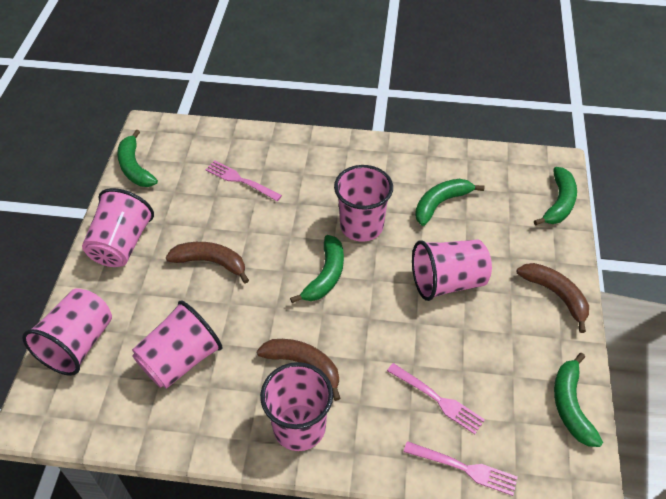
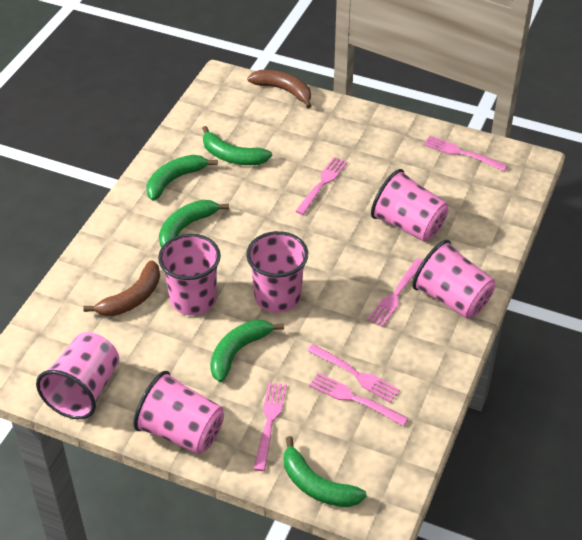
brown banana: [166,242,249,283] [257,339,341,401] [517,263,589,333] = 3 -> [83,260,160,316] [247,70,311,108] = 2
pink fork: [205,160,282,201] [387,363,485,434] [404,441,518,496] = 3 -> [254,382,287,471] [296,157,348,215] [307,344,400,403] [309,373,408,426] [368,258,423,327] [423,135,508,171] = 6

